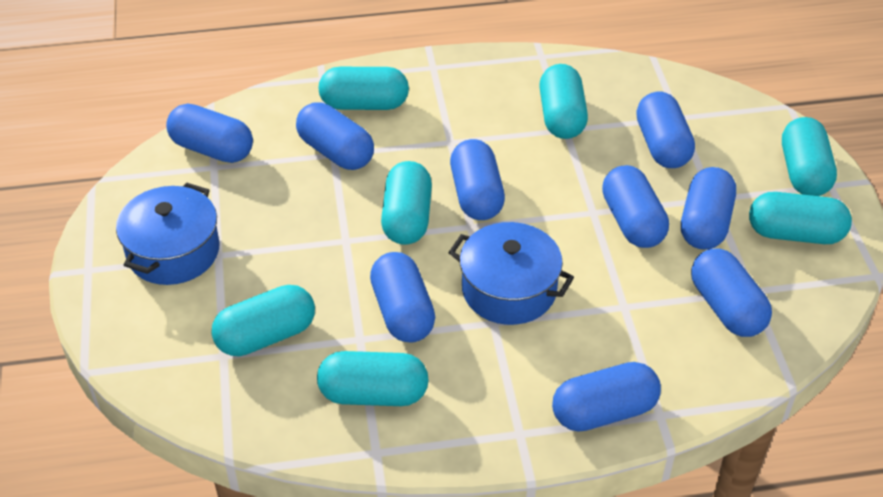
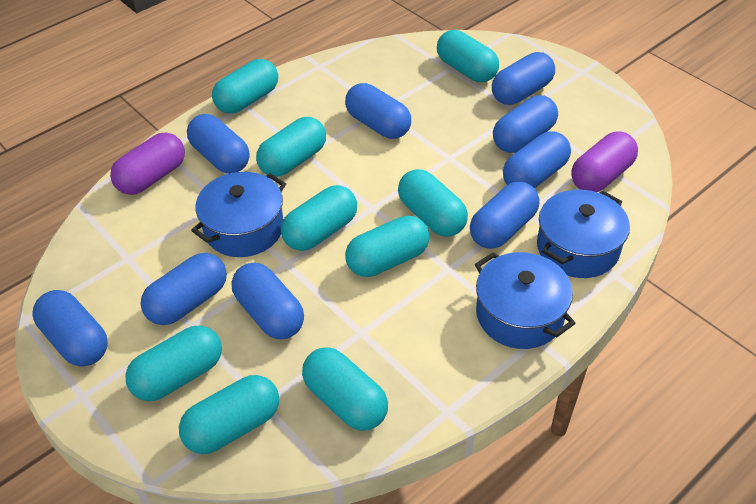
blue pot: [116,182,219,285] [448,222,574,325] = 2 -> [191,172,286,257] [475,252,576,349] [537,190,630,278] = 3
purple capsule: none = 0 -> [110,133,185,195] [571,132,638,192] = 2
turquoise capsule: [211,285,315,356] [317,351,429,406] [318,67,409,110] [381,161,432,245] [539,64,588,139] [749,192,852,244] [782,117,837,196] = 7 -> [126,326,222,401] [179,375,279,454] [212,59,278,114] [256,117,326,177] [281,185,357,251] [302,347,388,431] [345,216,429,277] [398,169,468,237] [437,30,499,82] = 9

